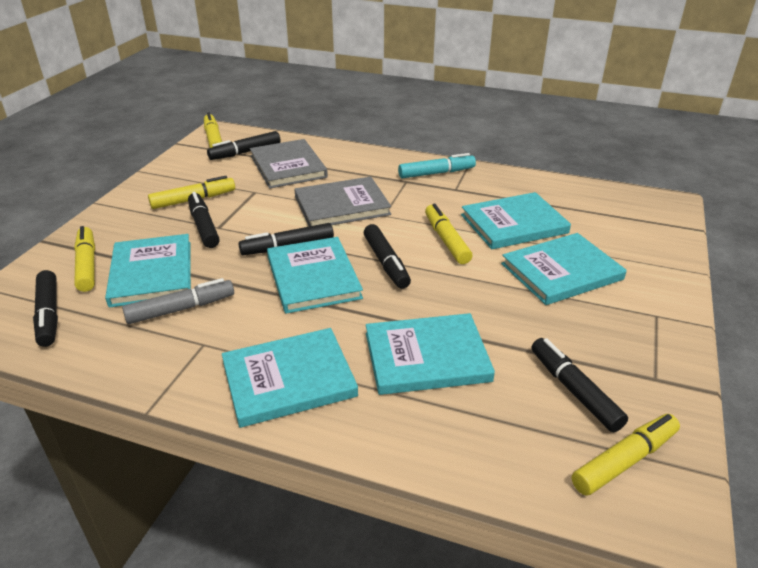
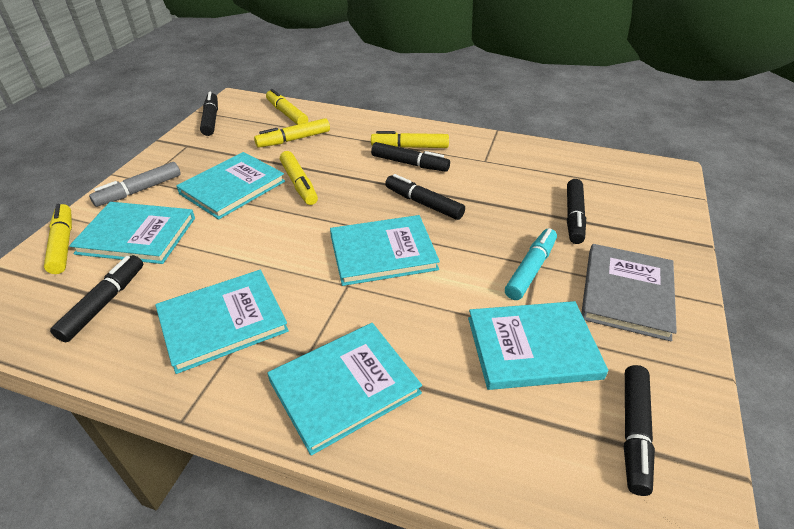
grey book: [250,139,328,189] [294,177,391,226] = 2 -> [581,244,677,341] = 1

